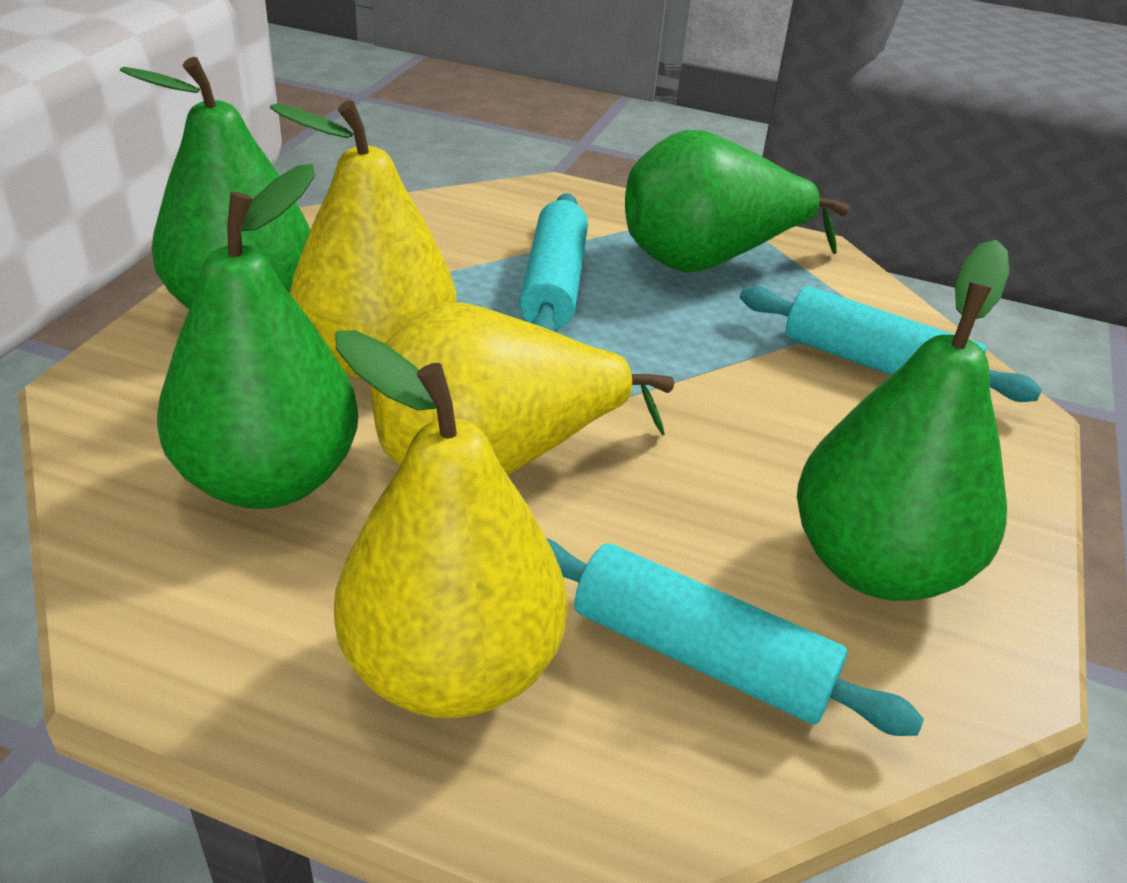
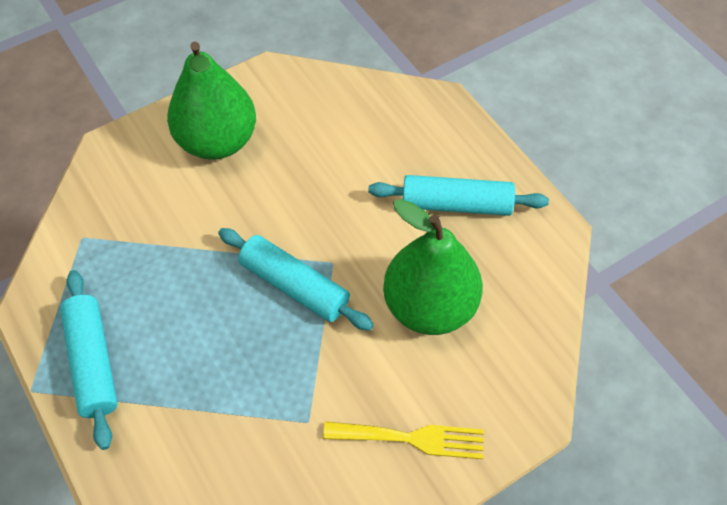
green pear: [120,57,310,309] [157,164,359,509] [625,130,850,272] [797,240,1009,601] = 4 -> [167,42,256,160] [383,199,483,335] = 2
yellow fork: none = 0 -> [323,421,484,459] = 1
yellow pear: [270,100,457,379] [334,330,568,718] [371,302,674,475] = 3 -> none = 0

